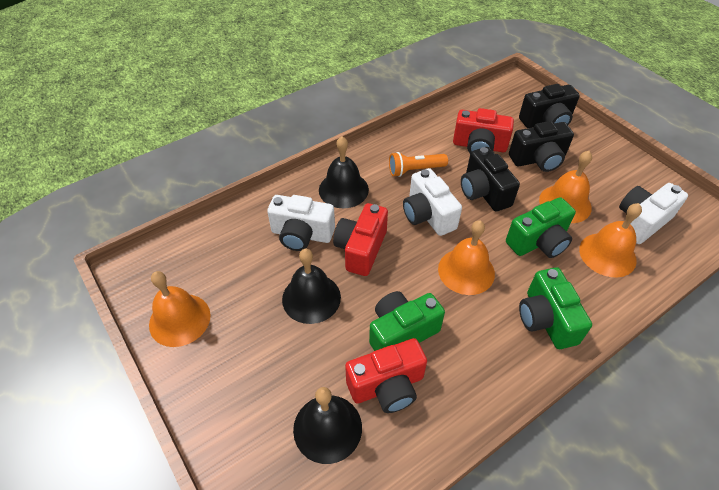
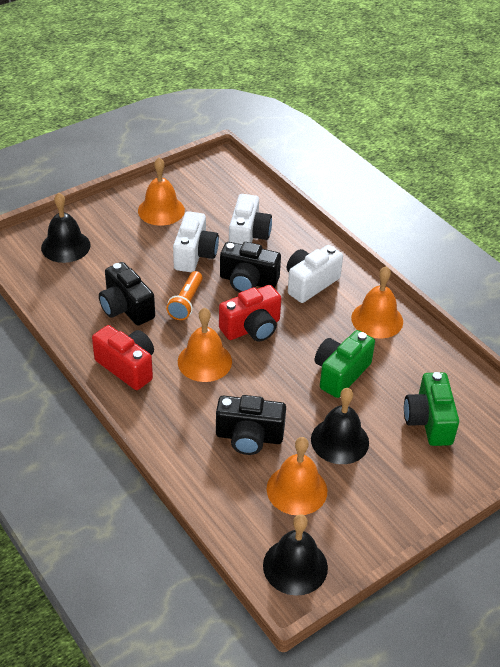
green camera: [369,291,445,351] [506,197,576,258] [519,267,592,349] = 3 -> [315,330,375,398] [404,372,459,446] = 2
red camera: [333,203,388,276] [345,338,427,413] [453,108,514,153] = 3 -> [92,325,154,390] [219,285,281,341] = 2

